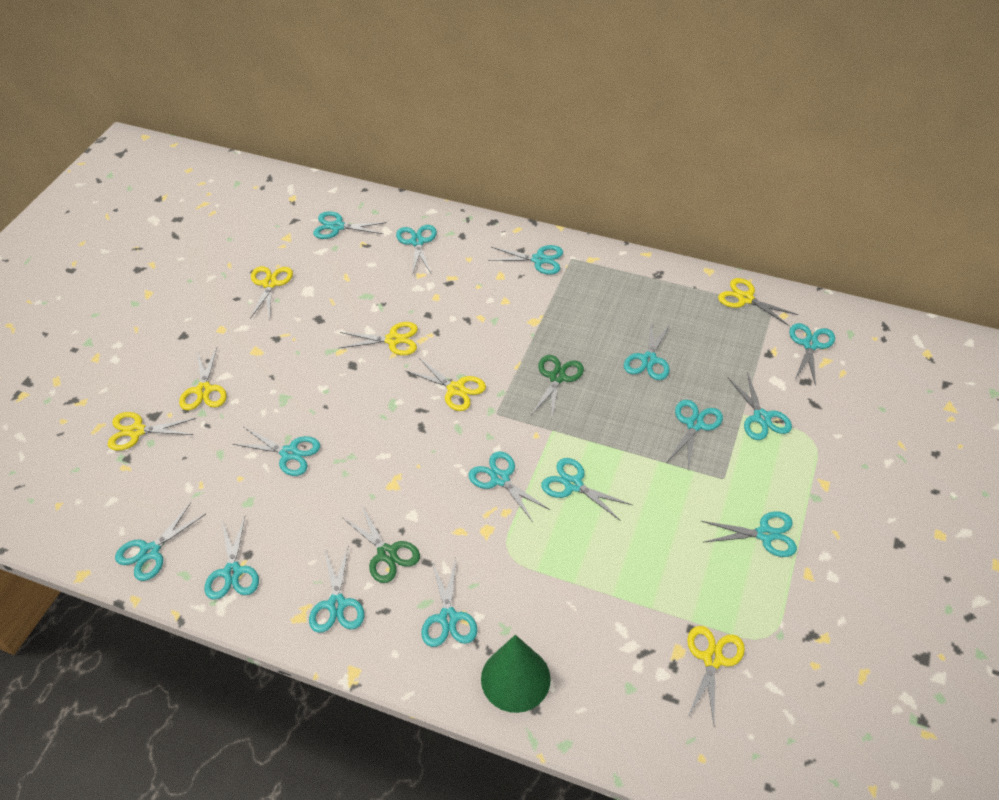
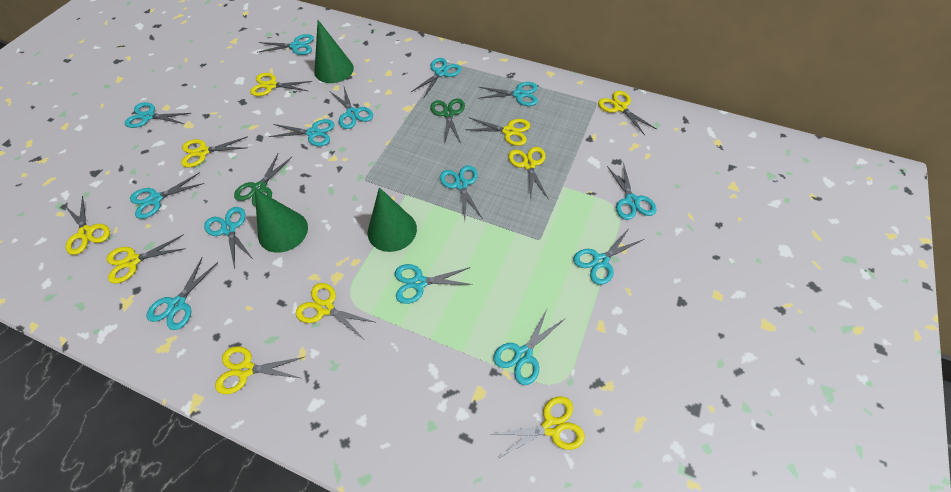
green cone: [481,635,551,713] = 1 -> [255,189,308,253] [314,20,354,83] [368,187,417,252] = 3
turquoise scissors: [115,503,206,581] [204,517,259,600] [233,427,320,476] [309,545,364,633] [313,211,387,239] [396,225,437,275] [421,559,477,647] [469,451,550,522] [488,245,563,275] [541,458,632,521] [624,321,671,380] [667,400,723,470] [701,511,797,557] [728,372,792,440] [789,323,835,386] = 15 -> [125,102,191,128] [130,173,204,219] [147,257,218,330] [204,207,253,269] [257,34,314,55] [269,119,335,146] [331,87,373,129] [395,264,473,304] [411,58,461,99] [440,165,483,220] [478,82,538,106] [494,307,564,385] [573,227,644,285] [607,162,656,220] = 14
yellow scissors: [108,412,196,451] [179,347,227,410] [250,266,293,319] [339,322,418,355] [406,358,486,411] [687,626,745,724] [718,278,798,326] = 7 -> [65,196,110,255] [106,234,186,284] [181,136,248,168] [215,346,304,394] [250,73,312,96] [296,283,377,338] [465,118,530,146] [489,396,585,459] [508,147,548,198] [598,91,656,135] = 10

